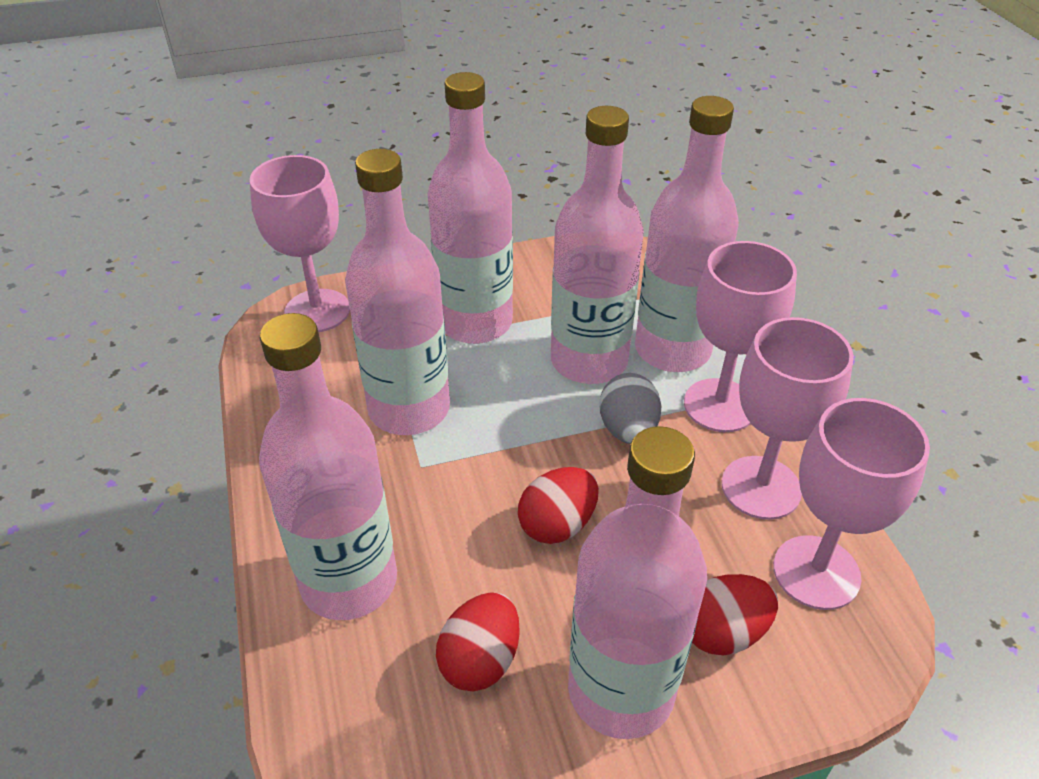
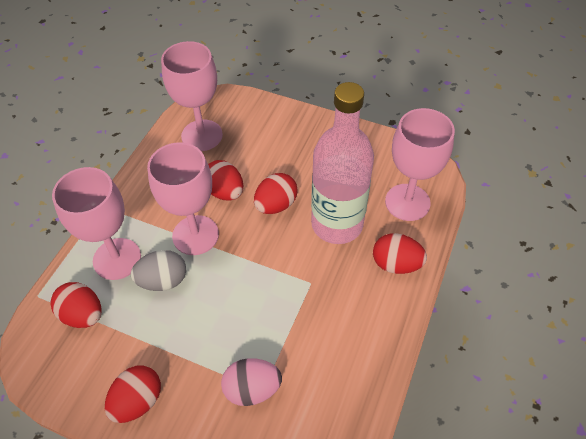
pink bottle: [259,313,397,620] [345,149,450,435] [427,72,513,344] [551,106,644,384] [568,426,707,739] [635,96,738,372] = 6 -> [311,82,374,244] = 1
pink egg: none = 0 -> [221,358,282,406] = 1
red egg: [436,593,520,691] [518,467,599,544] [692,574,778,655] = 3 -> [50,282,102,328] [105,365,161,423] [208,160,243,201] [254,173,298,214] [373,233,427,274] = 5

